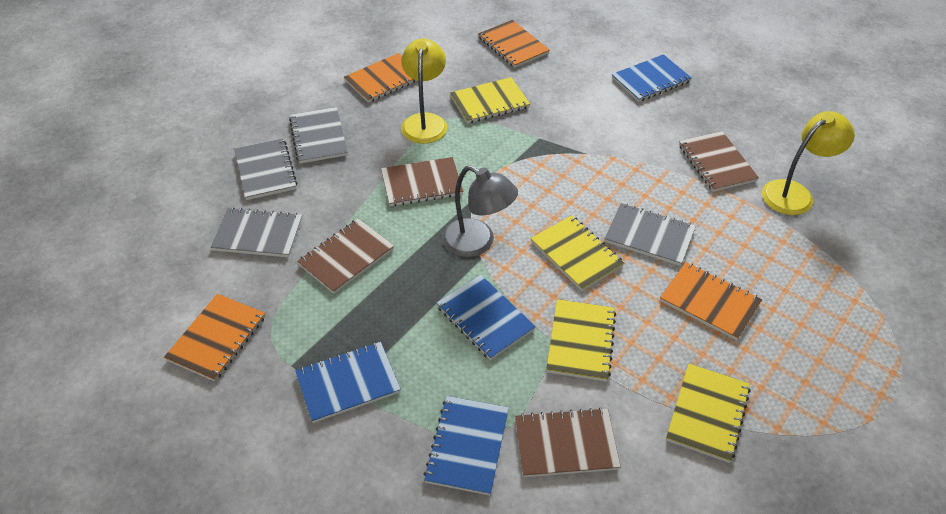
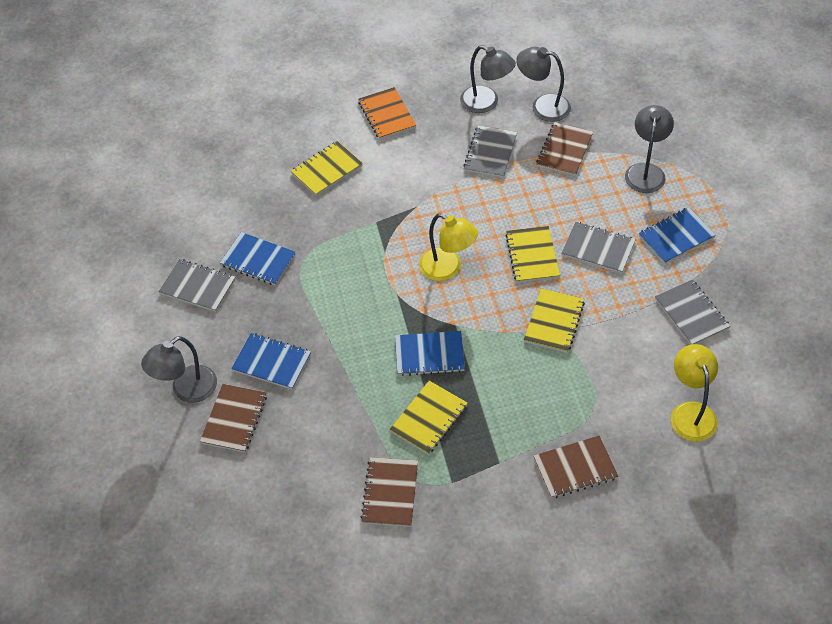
grey lamp: [442,165,518,257] = 1 -> [141,336,217,403] [460,45,516,113] [516,47,571,122] [625,105,674,193] = 4
orange notebook: [164,294,265,381] [344,53,417,103] [478,20,550,68] [660,262,762,340] = 4 -> [358,87,416,139] = 1

